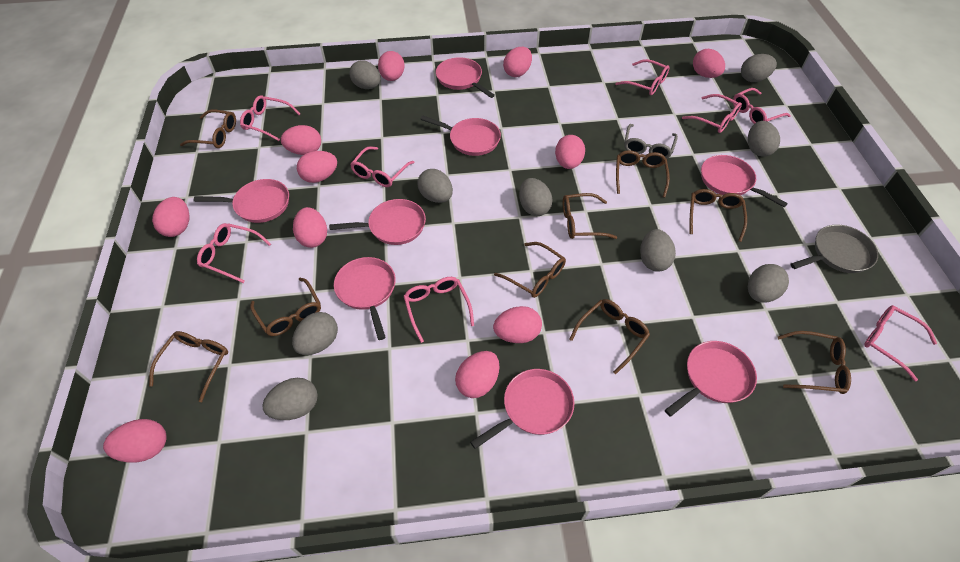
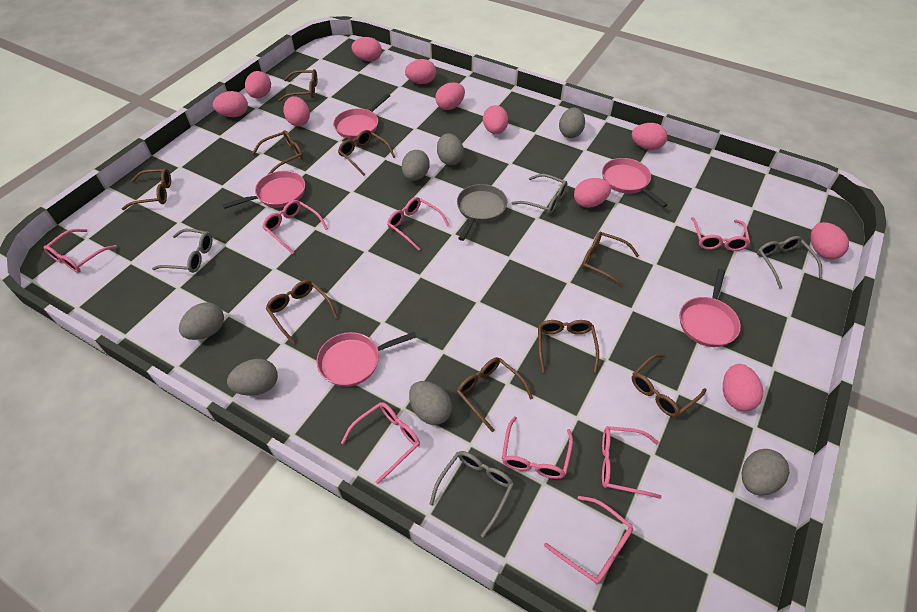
grey egg: [262,378,318,420] [292,312,338,355] [349,60,381,89] [417,169,453,203] [519,178,553,216] [640,229,676,272] [741,54,777,82] [748,121,780,157] [748,264,789,303] = 9 -> [179,302,224,340] [227,359,278,396] [402,150,430,181] [409,381,452,425] [437,133,464,165] [559,108,585,138] [741,449,789,496] = 7
grey glasses: [624,124,678,159] = 1 -> [152,229,212,273] [430,451,514,538] [512,174,567,214] [757,236,822,289] = 4
pink pan: [194,179,289,223] [329,199,426,245] [334,257,396,340] [420,116,501,156] [436,57,495,98] [470,369,574,449] [665,341,757,417] [701,155,788,207] = 8 -> [223,171,305,209] [317,332,417,387] [333,93,391,139] [602,158,667,207] [680,269,741,347] = 5

